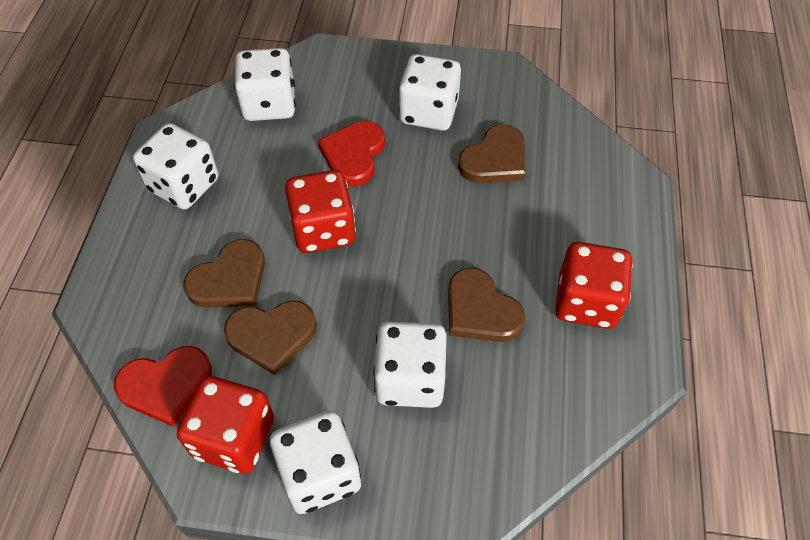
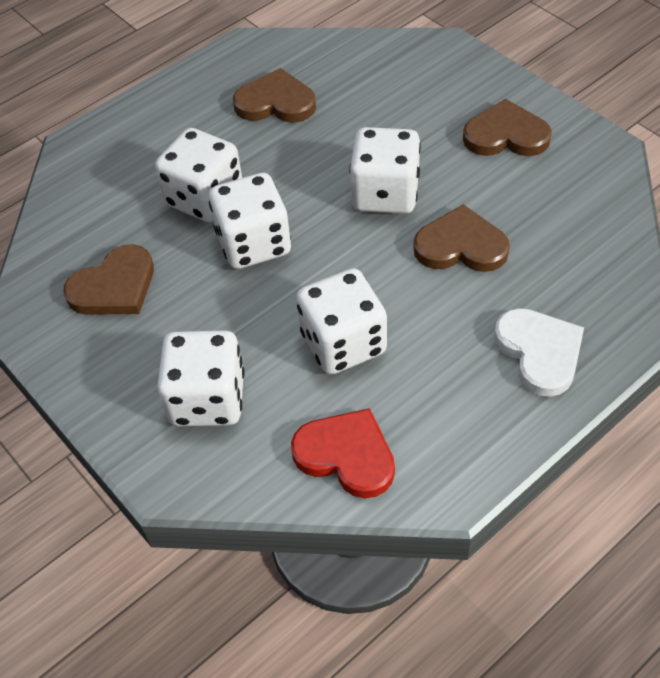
red dice: [177,376,274,474] [285,170,356,253] [555,242,633,329] = 3 -> none = 0
red heart: [114,346,212,426] [318,121,385,186] = 2 -> [291,408,395,498] = 1
white heart: none = 0 -> [494,308,584,397] = 1

